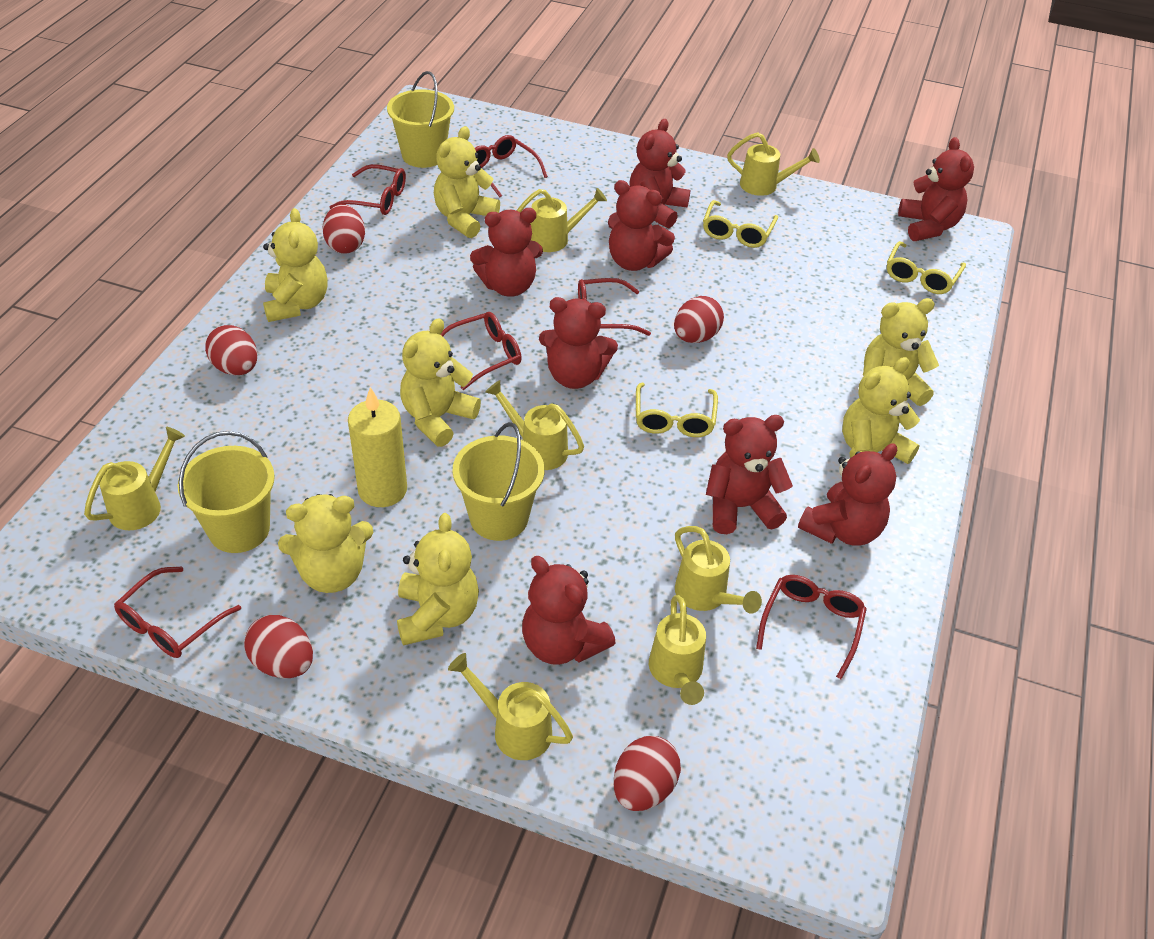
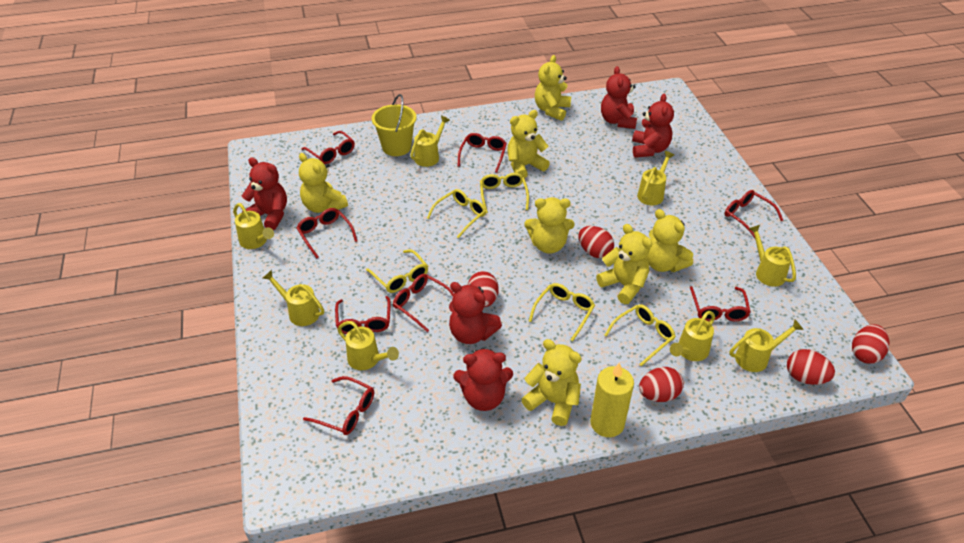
red glasses: [114,566,241,658] [330,164,406,215] [440,312,522,390] [475,135,548,197] [578,278,651,336] [756,575,867,679] = 6 -> [297,208,357,258] [302,131,355,164] [303,376,374,435] [335,296,391,334] [393,274,454,332] [458,133,507,173] [690,286,751,322] [725,190,783,238] = 8
red teddy bear: [470,208,543,297] [522,556,616,665] [539,297,618,389] [608,180,675,271] [629,119,690,228] [706,415,793,534] [798,443,897,545] [898,137,974,241] = 8 -> [242,157,287,230] [449,282,502,344] [454,348,513,411] [601,66,637,129] [632,94,674,158] = 5
yellow bucket: [178,431,275,553] [387,71,454,168] [452,422,545,541] = 3 -> [372,94,416,156] = 1
yellow glasses: [636,383,718,437] [703,200,778,248] [887,241,966,294] = 3 -> [366,249,428,293] [427,189,486,239] [480,173,529,213] [529,283,595,341] [604,304,676,366] = 5
yellow watering can: [84,427,185,530] [448,653,573,760] [485,380,584,470] [516,188,607,252] [649,595,706,705] [675,526,762,614] [727,132,820,196] = 7 -> [233,203,274,249] [263,270,324,326] [337,321,399,370] [410,116,450,167] [637,151,674,205] [670,311,715,361] [729,319,804,372] [748,225,796,287] = 8

